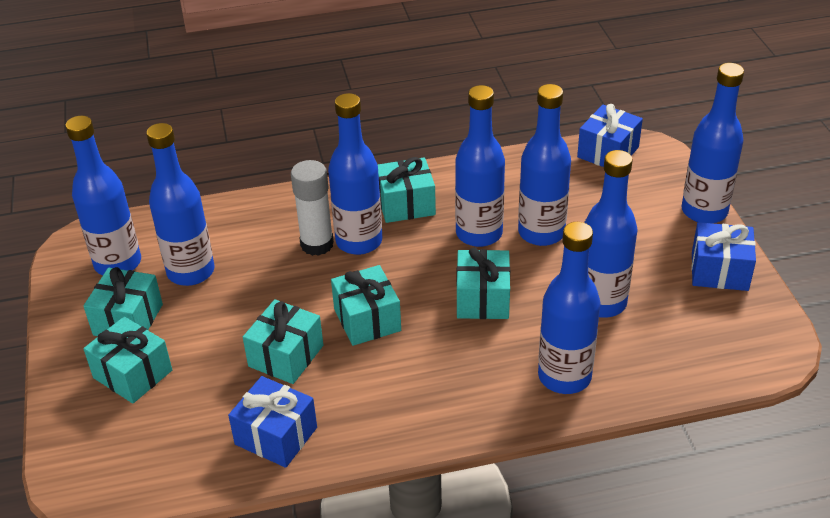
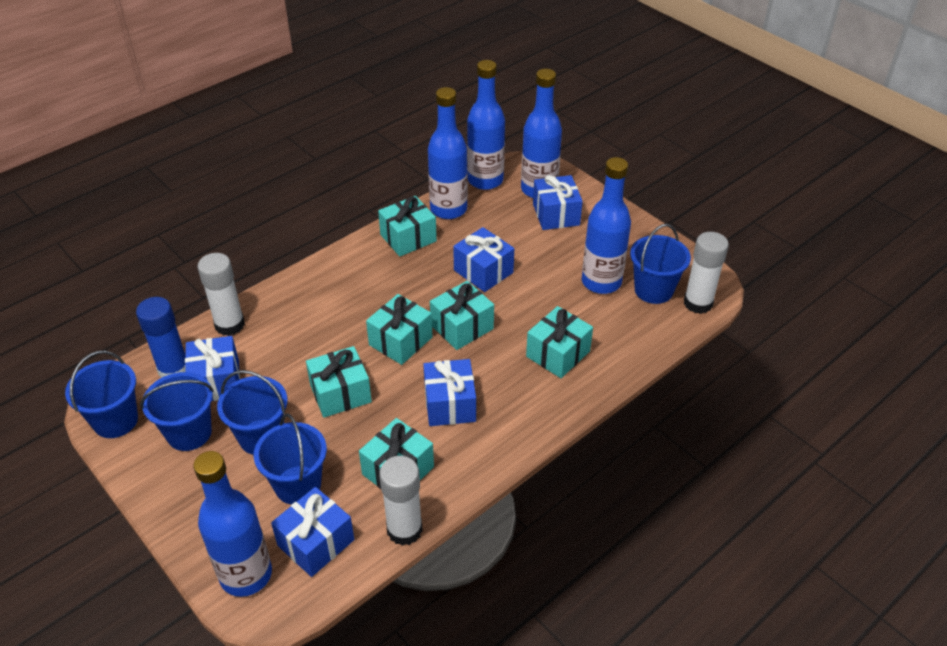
blue bottle: [65,116,141,275] [146,123,215,286] [328,93,382,255] [455,85,505,247] [518,84,571,246] [538,222,600,394] [584,150,637,318] [681,63,744,223] = 8 -> [193,451,272,597] [428,87,468,219] [467,60,505,190] [521,69,562,198] [582,157,631,294] = 5
blue bucket: none = 0 -> [65,351,138,438] [140,372,214,451] [217,370,287,455] [254,413,327,505] [630,224,691,304] = 5
blue gift: [228,376,317,468] [577,104,643,167] [691,222,756,291] = 3 -> [185,336,240,401] [271,487,354,577] [423,359,476,426] [453,227,514,292] [533,175,583,230] = 5
blue glue stick: none = 0 -> [136,297,186,378] = 1
white glue stick: [291,160,334,256] = 1 -> [197,253,245,336] [379,456,423,546] [684,232,729,314] = 3

